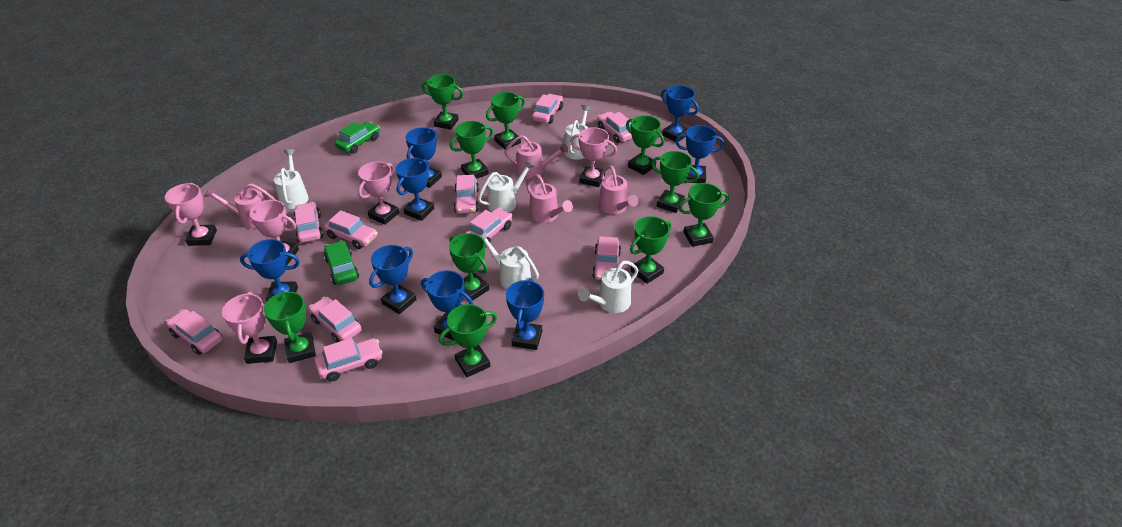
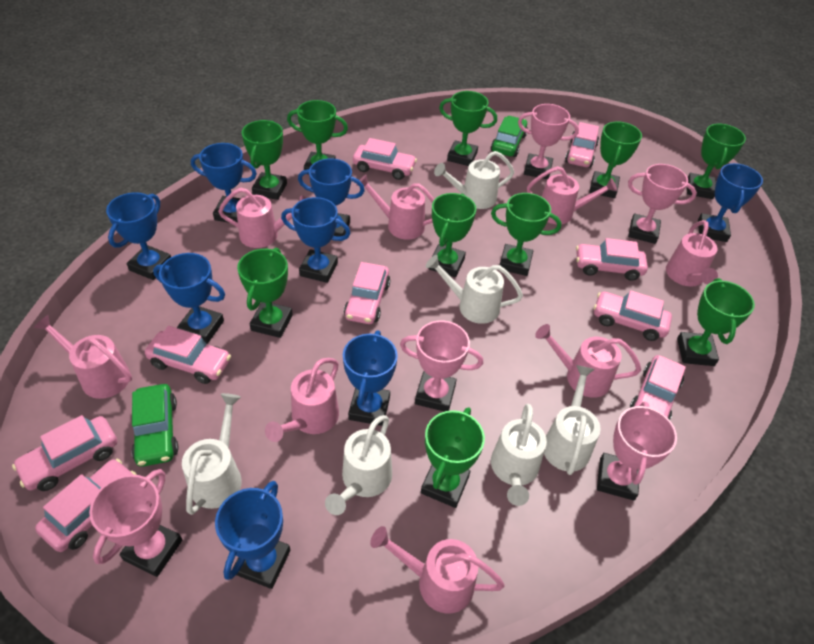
pink car: [166,309,223,355] [294,202,323,243] [309,297,362,342] [315,338,383,382] [324,210,377,249] [453,175,479,214] [465,208,512,248] [532,94,563,124] [592,236,621,280] [597,112,633,143] = 10 -> [12,415,117,491] [35,459,137,552] [145,326,231,384] [344,262,390,324] [353,138,417,180] [565,122,599,168] [576,238,648,281] [594,290,672,341] [630,355,686,420] = 9
pink watering can: [204,183,276,229] [504,135,569,179] [526,174,573,223] [599,165,639,215] = 4 -> [33,315,132,399] [218,188,306,248] [265,358,339,442] [356,174,434,240] [370,526,505,614] [527,166,617,224] [535,324,641,398] [666,220,718,287] = 8
white watering can: [274,149,309,209] [478,160,535,213] [481,232,539,289] [564,105,591,160] [579,261,638,313] = 5 -> [182,393,242,515] [325,415,392,515] [426,255,523,324] [434,151,514,209] [491,404,547,506] [544,365,601,475] = 6

